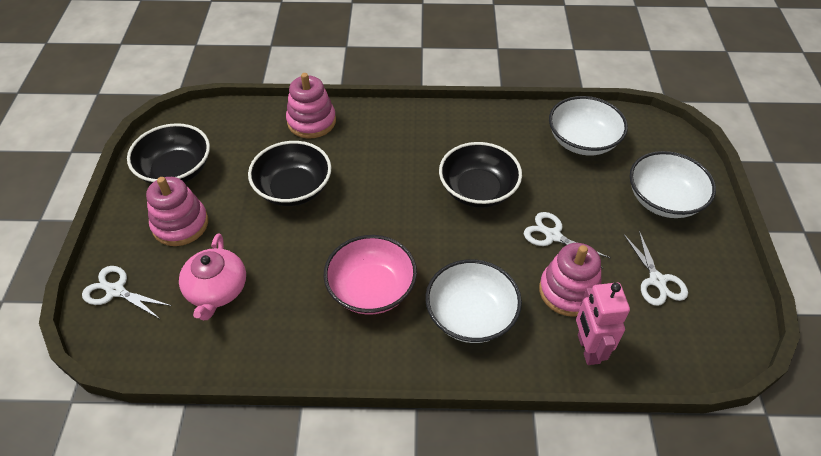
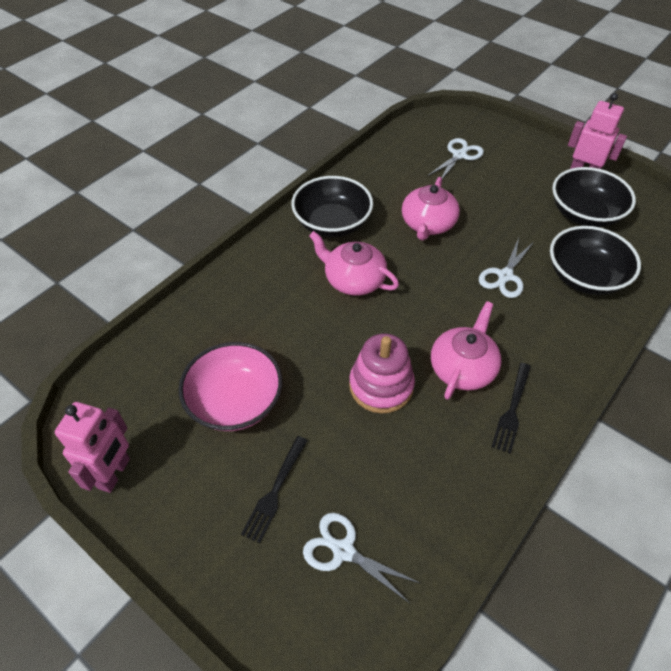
black fork: none = 0 -> [241,436,308,543] [491,363,531,454] = 2
pink robot: [576,283,630,365] = 1 -> [55,402,130,493] [568,93,627,169] = 2
pink stacking toy: [146,177,208,246] [286,73,336,139] [539,243,602,317] = 3 -> [349,334,415,413] = 1
pink teapot: [179,233,246,320] = 1 -> [309,231,399,296] [402,177,460,240] [431,301,501,400] = 3
white bowl: [425,259,522,343] [549,96,628,156] [629,151,716,218] = 3 -> none = 0

